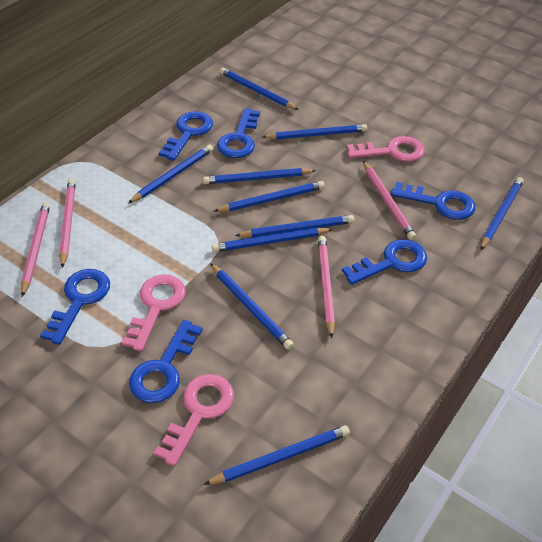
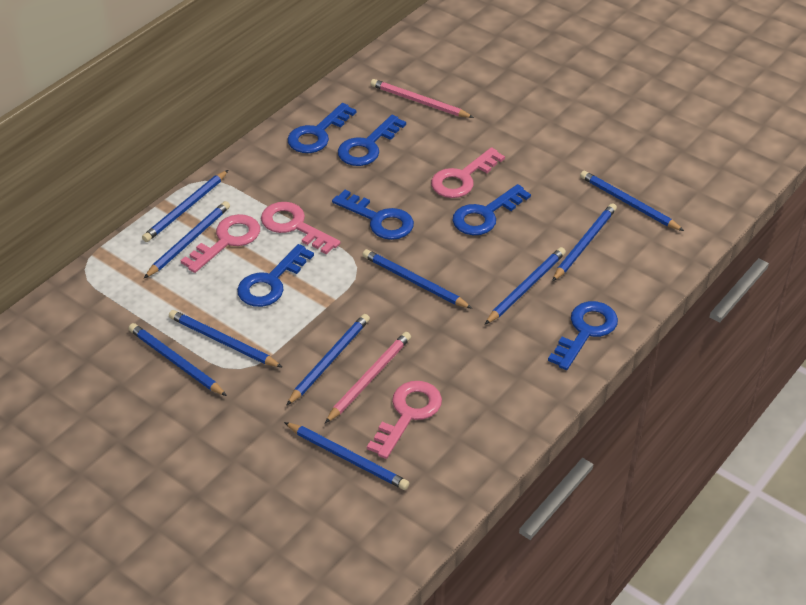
pink key: [122,274,186,351] [154,374,234,467] [347,136,425,162] = 3 -> [181,214,260,273] [261,202,341,254] [367,381,442,459] [431,147,505,198] = 4
pink pencil: [21,202,50,297] [59,179,76,268] [318,236,335,338] [363,161,416,240] = 4 -> [325,332,411,423] [371,79,474,118] = 2

